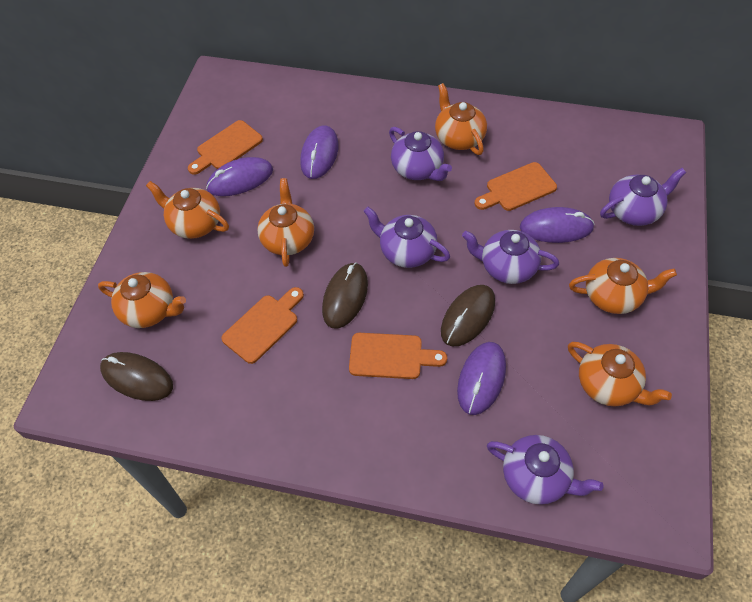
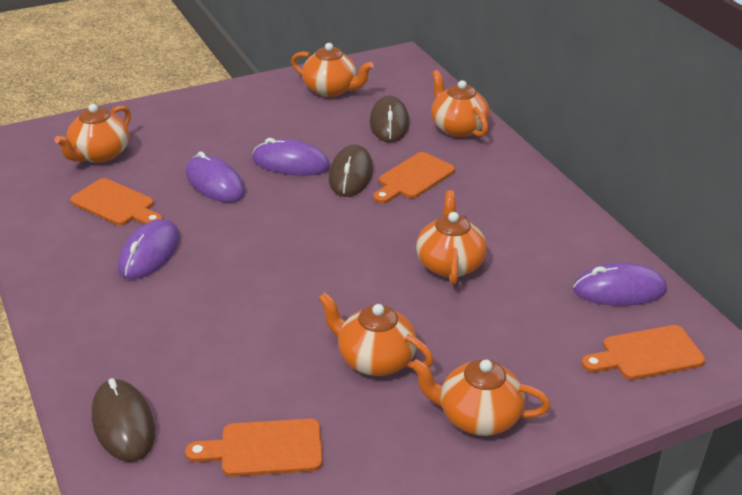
purple teapot: [363,207,450,268] [389,127,452,181] [462,230,559,284] [487,435,603,505] [600,168,686,226] = 5 -> none = 0

